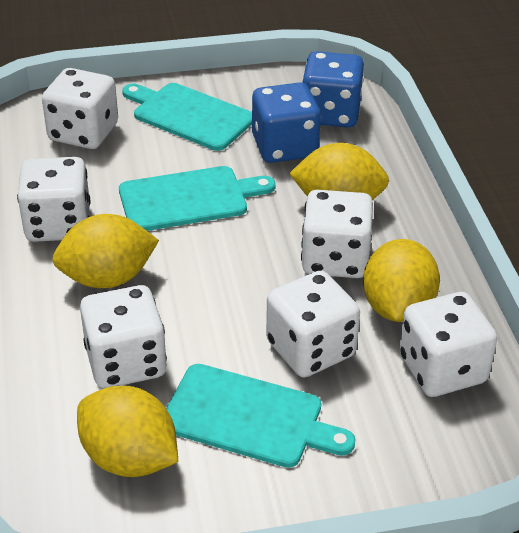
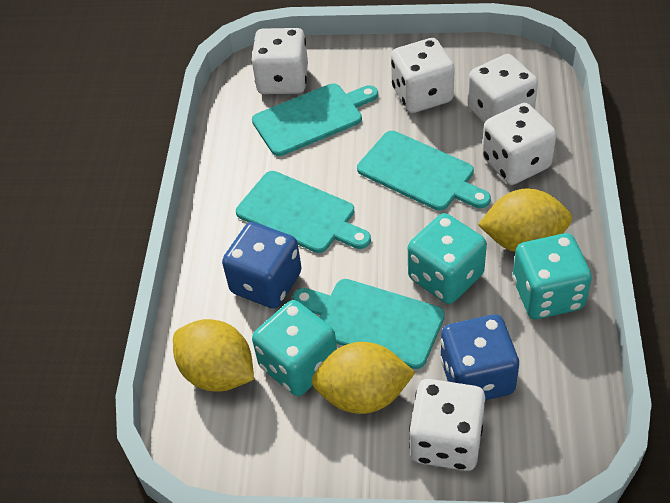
turquoise cutting board: [119,166,276,231] [122,83,252,151] [166,364,355,468] = 3 -> [236,171,371,253] [252,83,378,156] [292,279,445,369] [357,131,491,211] = 4
turquoise dice: none = 0 -> [252,300,337,396] [408,213,487,304] [513,233,592,319] = 3
white dice: [17,157,90,242] [42,68,118,149] [80,285,167,389] [266,271,360,377] [301,190,373,278] [399,292,497,397] = 6 -> [251,28,308,94] [391,38,455,113] [409,379,485,471] [467,54,538,123] [482,103,556,185] = 5
yellow lemon: [52,214,159,288] [77,386,178,477] [289,143,389,200] [363,239,440,322] = 4 -> [173,319,254,392] [312,342,415,414] [478,189,572,252] = 3

